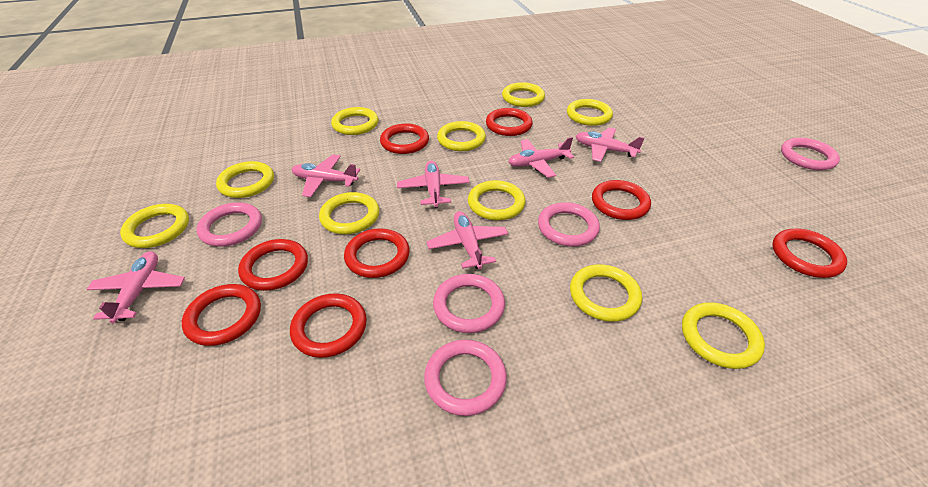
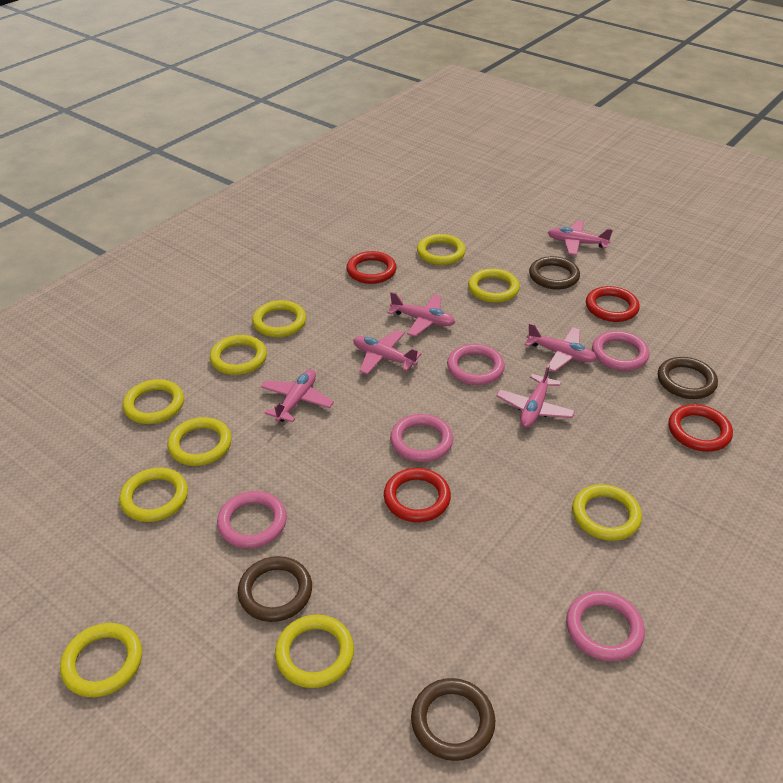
brown ring: none = 0 -> [238,556,312,622] [411,678,495,761] [529,256,580,289] [658,357,718,399] = 4
red ring: [182,284,261,346] [238,239,308,291] [290,293,367,358] [344,228,410,278] [380,123,429,154] [486,108,533,136] [592,180,651,220] [772,229,847,278] = 8 -> [347,251,397,284] [384,468,451,522] [586,286,640,322] [668,404,733,452] = 4

